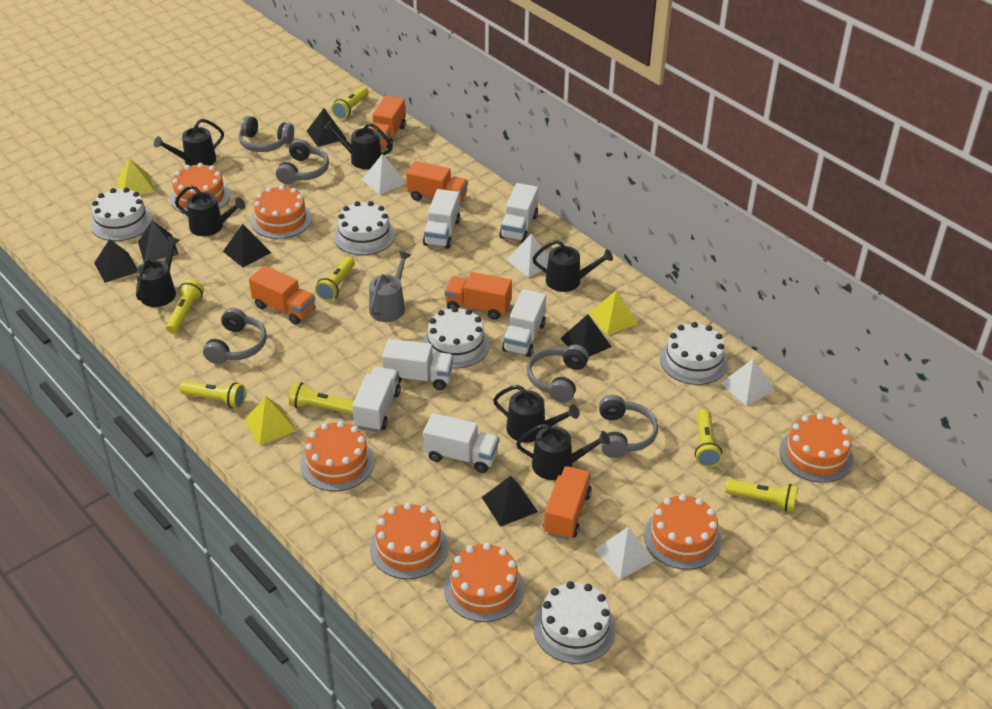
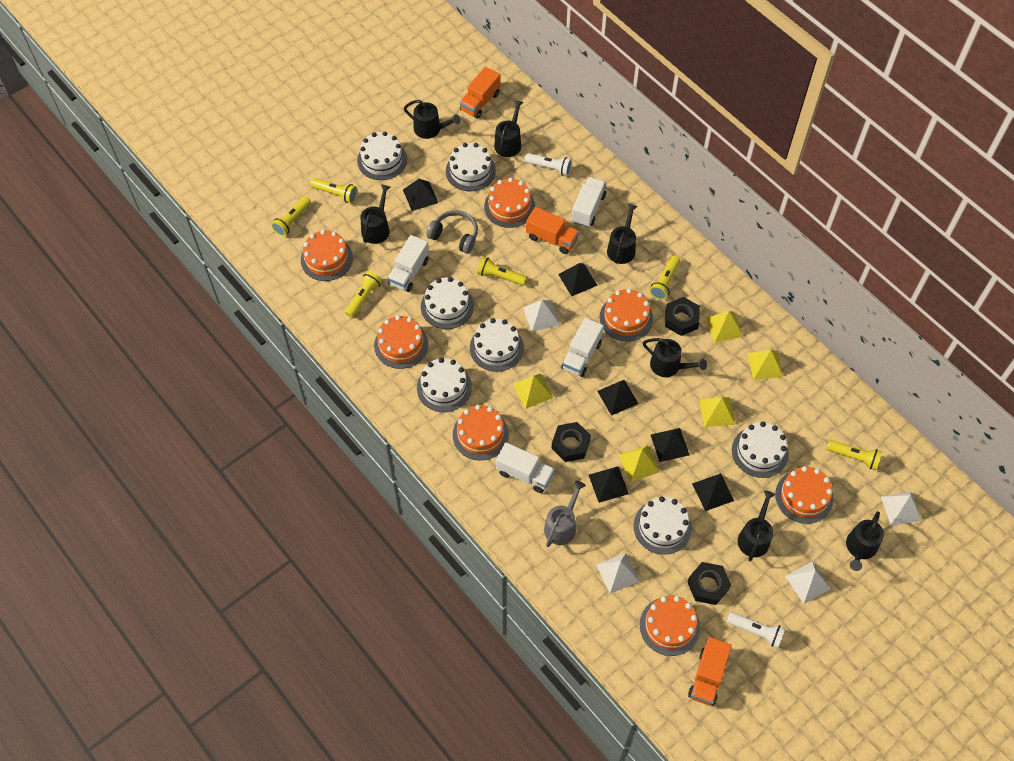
black nut: none = 0 -> [551,422,591,462] [665,297,700,336] [687,562,731,605] = 3
grey headphones: [203,308,267,364] [238,116,294,152] [276,139,329,184] [527,345,589,403] [599,395,658,458] = 5 -> [426,210,478,254] = 1
orange truck: [249,266,315,325] [369,96,406,149] [406,161,468,203] [444,272,512,320] [543,466,592,540] = 5 -> [459,66,501,119] [526,207,579,254] [688,637,732,706] = 3
white cake: [90,188,152,241] [334,201,395,255] [423,307,489,369] [533,581,616,664] [660,322,728,385] = 5 -> [357,132,407,180] [417,358,472,412] [421,277,474,329] [446,143,496,191] [470,318,524,372] [634,496,692,555] [732,422,789,478] = 7
white flashlight: none = 0 -> [525,153,572,176] [727,612,785,648] = 2
white truck: [352,367,401,432] [382,339,454,390] [423,189,460,249] [423,413,499,473] [499,183,538,242] [502,289,546,357] = 6 -> [388,235,429,292] [496,442,555,493] [561,318,603,377] [571,177,606,227] = 4
yellow flashlight: [166,279,204,334] [180,381,246,409] [289,382,354,414] [315,256,355,301] [331,86,369,120] [695,409,722,467] [725,479,798,512] = 7 -> [271,196,311,236] [311,178,358,203] [345,271,382,318] [477,257,527,286] [650,256,680,300] [827,440,882,470] = 6
yellow pyramid: [117,158,155,195] [244,396,297,445] [589,290,638,335] = 3 -> [513,373,553,409] [619,445,660,482] [700,397,735,427] [706,311,743,343] [747,350,783,380] = 5

